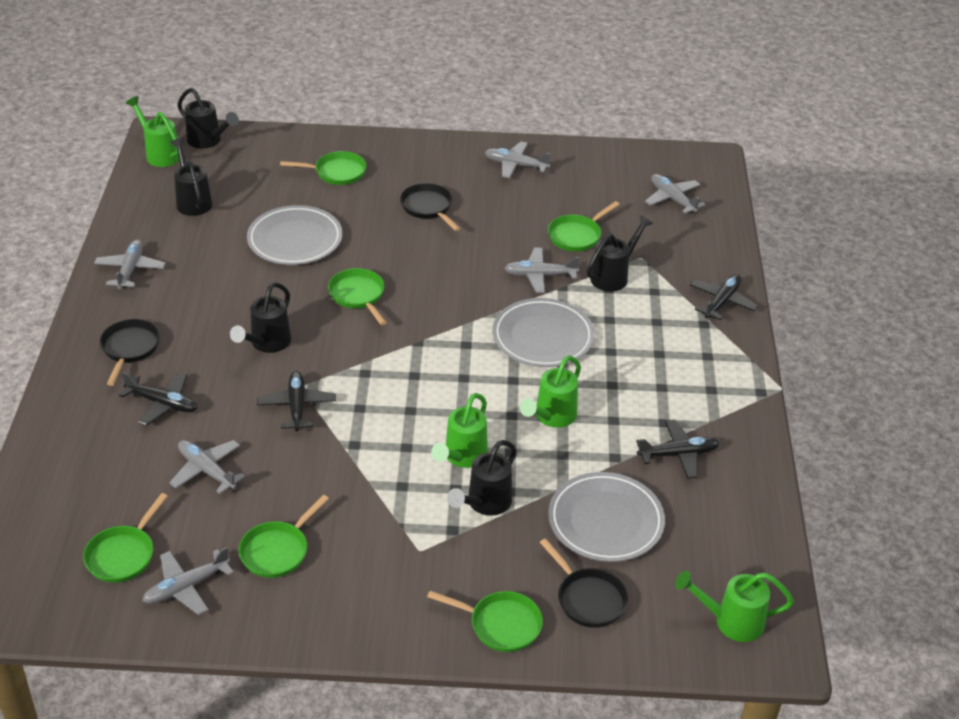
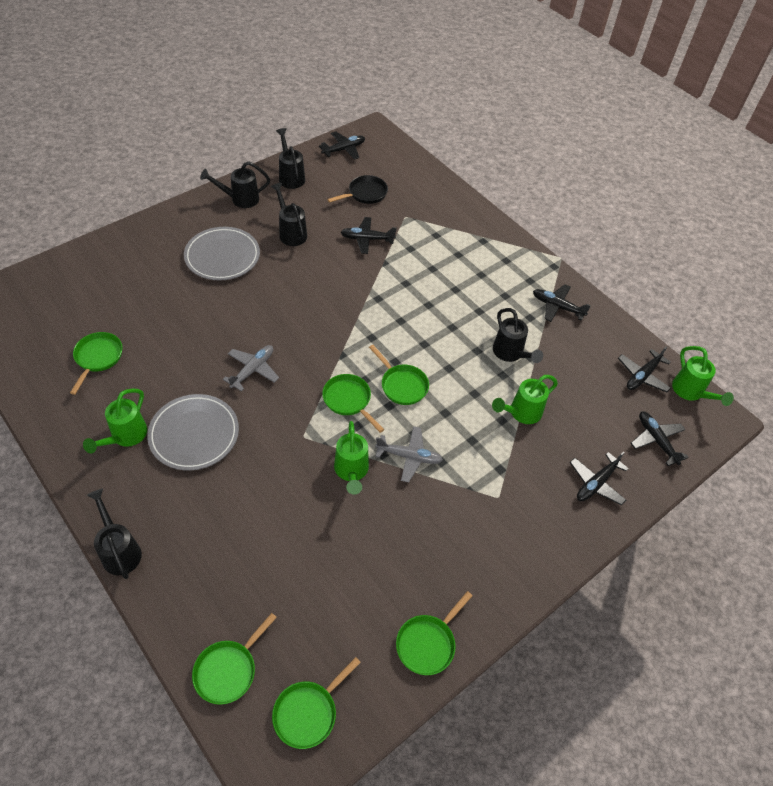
black pan: [100,319,160,386] [400,183,460,231] [540,538,628,628] = 3 -> [327,175,388,204] = 1
black plane: [119,372,197,426] [257,371,336,431] [636,420,719,479] [690,274,758,320] = 4 -> [319,131,365,160] [340,217,397,254] [533,284,591,322] [570,451,629,505] [618,346,671,392] [631,411,689,466] = 6
grey plane: [94,239,166,289] [143,547,234,615] [169,440,246,494] [485,142,551,178] [504,248,580,293] [645,174,705,214] = 6 -> [223,345,279,392] [375,426,443,482] = 2
grey plate: [247,205,343,265] [492,298,595,367] [548,472,665,562] = 3 -> [147,394,239,471] [184,227,260,280] = 2

